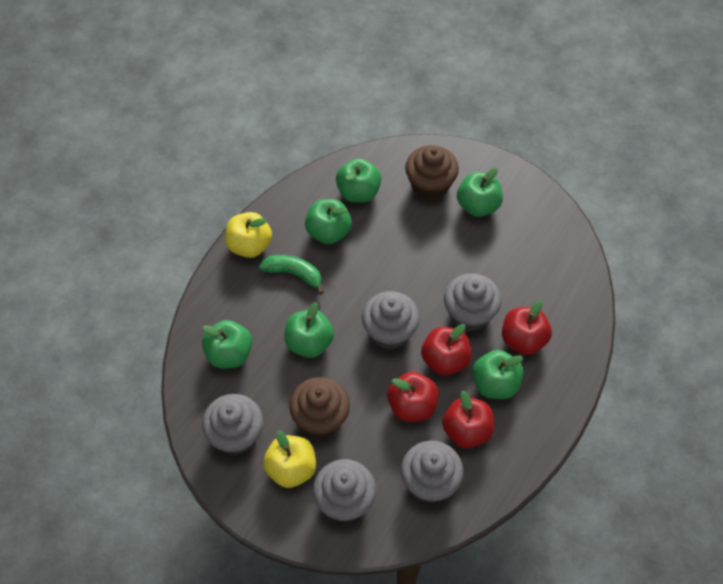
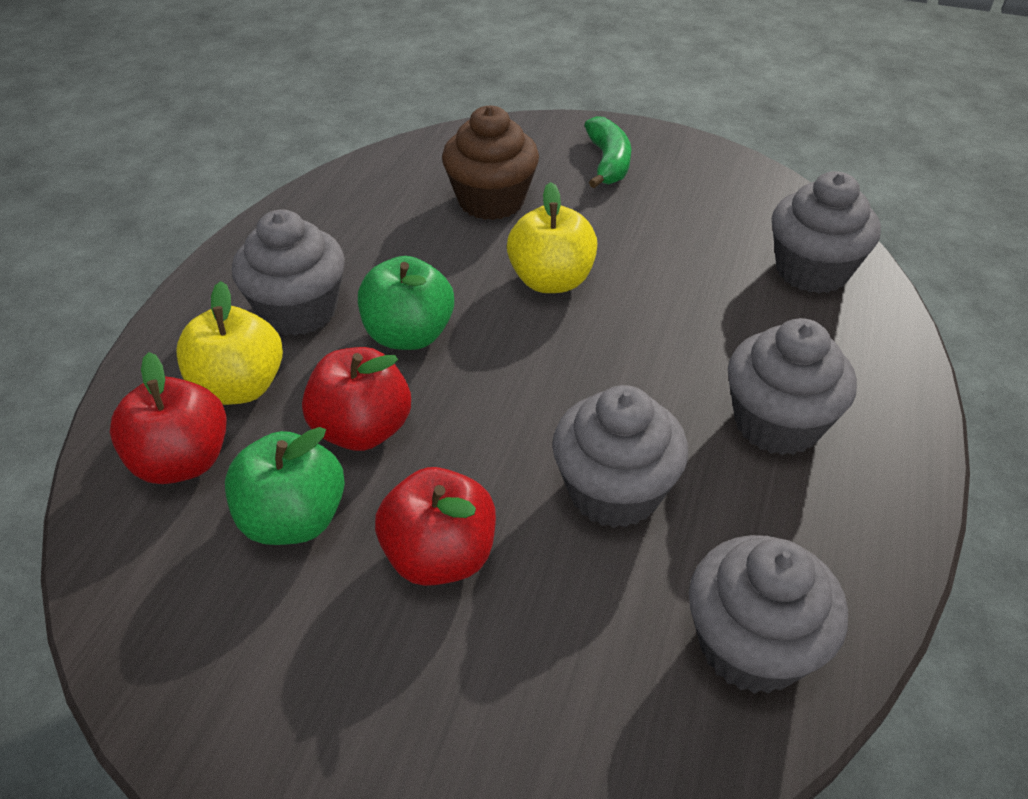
brown cupcake: [289,377,350,437] [405,145,459,200] = 2 -> [442,106,539,220] = 1
green apple: [202,320,252,369] [284,302,334,358] [305,199,352,244] [336,158,381,203] [457,167,503,217] [472,350,523,399] = 6 -> [225,427,345,545] [358,256,454,350] = 2
red apple: [387,372,438,422] [421,324,471,376] [442,390,494,448] [502,300,552,355] = 4 -> [110,352,227,484] [302,347,411,451] [375,467,496,586] = 3

